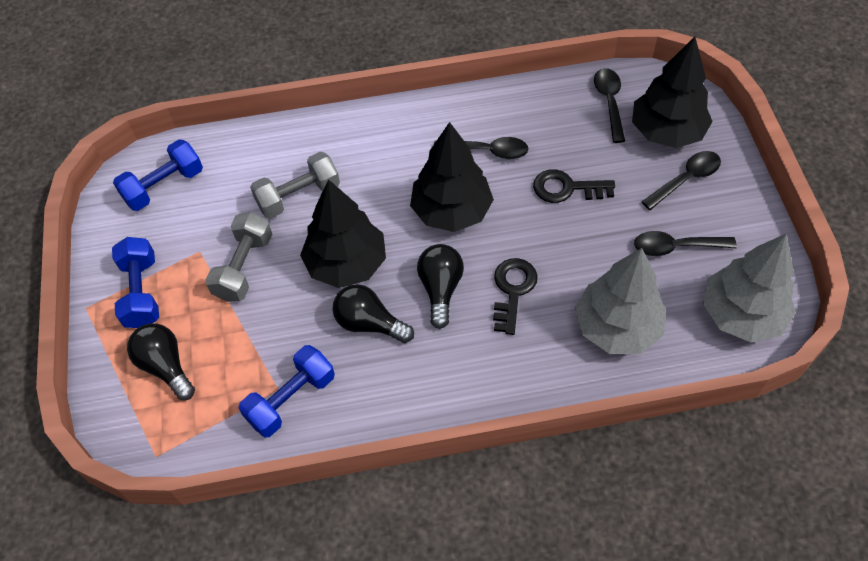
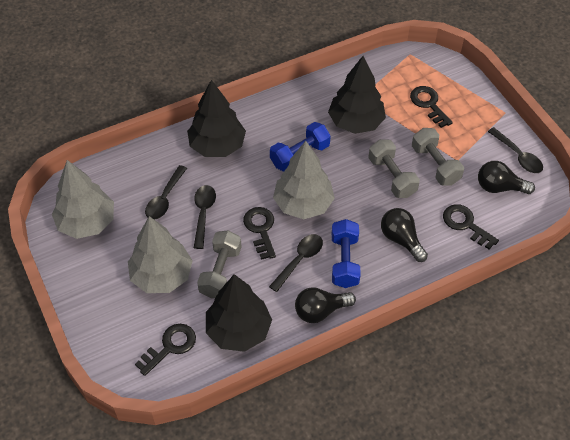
black key: [493,258,538,335] [533,169,615,203] = 2 -> [135,324,196,376] [243,207,276,260] [410,86,453,128] [443,204,499,249] = 4
blue dumbbell: [112,237,159,328] [113,140,203,211] [239,345,335,438] = 3 -> [270,122,331,171] [332,219,361,288] = 2
grey dumbbell: [205,212,272,302] [250,152,340,219] = 2 -> [197,230,242,298] [368,139,420,198] [412,128,464,186] = 3
grey tree: [575,248,666,354] [703,233,796,342] = 2 -> [52,160,114,239] [128,216,193,293] [273,141,335,219] = 3

